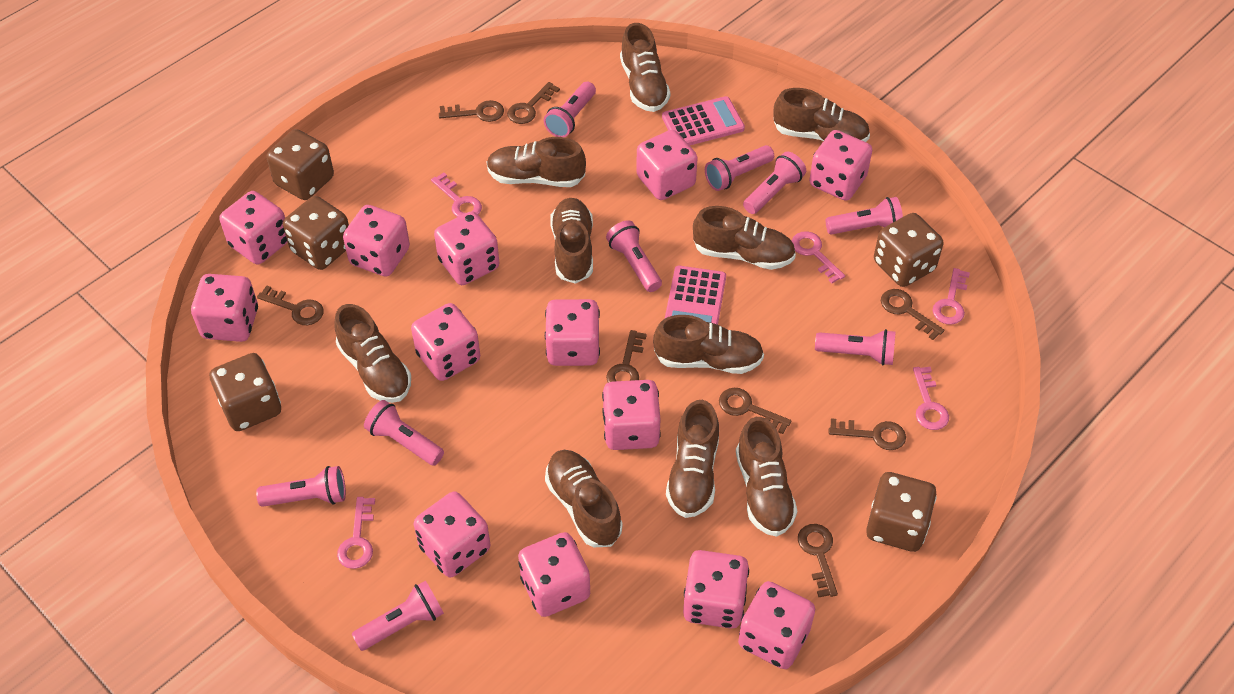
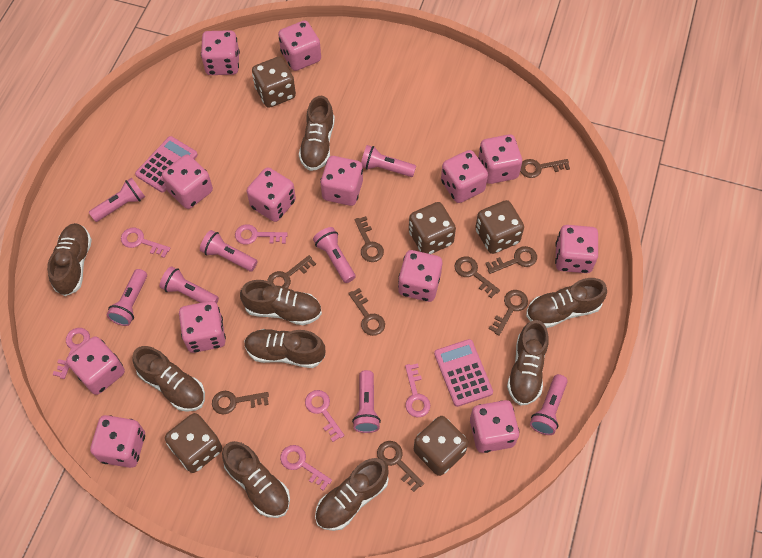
brown key: [257,286,324,325] [439,100,504,122] [507,82,560,124] [606,330,647,383] [719,388,791,434] [798,524,838,597] [829,418,906,450] [881,289,944,340] = 8 -> [212,391,269,415] [267,255,316,288] [348,288,385,336] [355,216,384,262] [377,441,424,492] [454,256,500,298] [485,246,537,274] [489,290,528,336] [520,159,570,178] = 9
brown shoe: [334,304,411,403] [486,137,586,187] [545,450,623,547] [550,198,593,284] [620,23,670,112] [653,315,764,374] [666,400,719,518] [693,206,796,270] [736,417,797,537] [773,88,870,142] = 10 -> [47,223,92,296] [132,346,205,412] [222,441,290,518] [240,280,322,325] [244,329,325,368] [299,96,335,171] [315,458,389,531] [507,320,549,406] [526,278,607,328] = 9
pink flashlight: [256,466,346,507] [352,580,444,651] [364,400,444,466] [544,82,596,137] [606,220,662,292] [705,145,774,191] [743,151,806,214] [815,329,896,366] [826,197,903,235] = 9 -> [89,178,145,222] [107,269,147,326] [159,266,219,303] [200,230,257,271] [313,227,356,283] [352,370,381,433] [361,145,416,177] [530,374,568,435] = 8
pink key: [337,497,375,569] [431,173,482,217] [791,231,845,283] [913,367,949,430] [932,268,970,325] = 5 -> [52,328,90,379] [121,228,171,258] [235,224,288,245] [280,445,332,491] [305,390,345,442] [405,364,430,417] = 6

